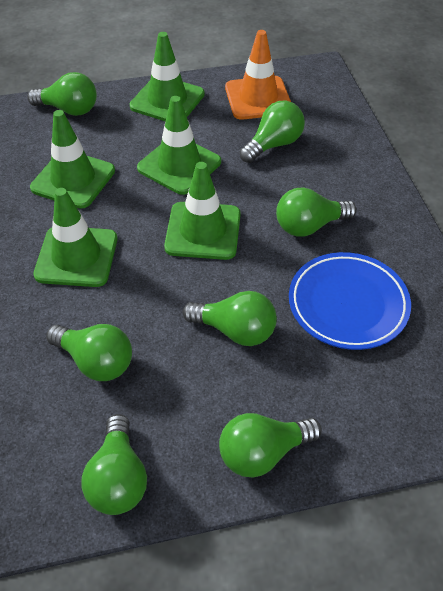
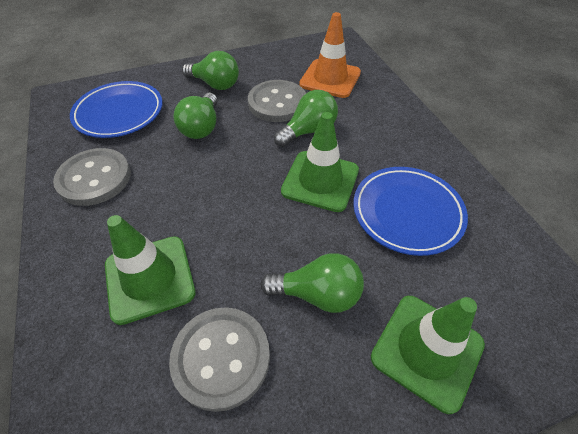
blue plate: [289,252,411,350] = 1 -> [70,81,163,138] [353,167,468,256] = 2
green light bulb: [27,72,97,116] [46,324,132,381] [81,414,147,515] [183,291,277,346] [219,413,322,478] [240,101,305,163] [276,187,357,237] = 7 -> [174,93,218,139] [182,51,239,90] [260,253,364,313] [274,90,338,147] = 4
green traffic cone: [30,110,115,209] [33,188,117,287] [130,32,205,121] [137,96,221,195] [164,162,241,260] = 5 -> [105,215,195,325] [281,112,359,212] [371,296,485,414] = 3
grey button: none = 0 -> [53,148,131,206] [169,307,270,412] [248,80,306,122] = 3

